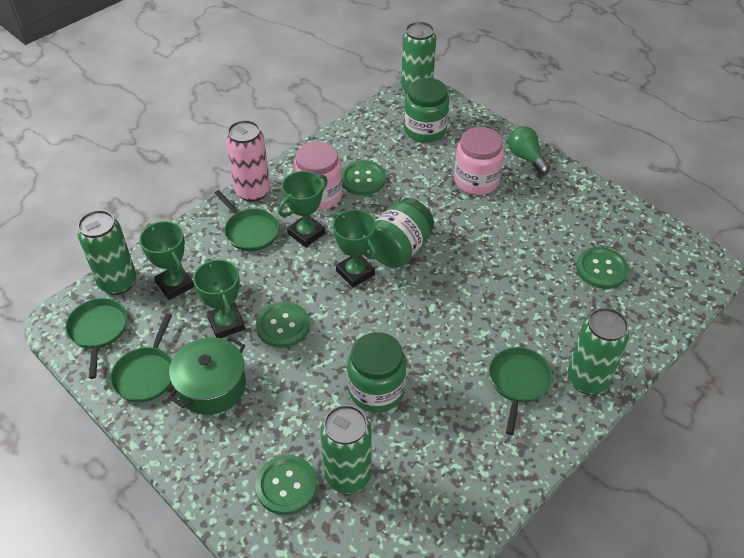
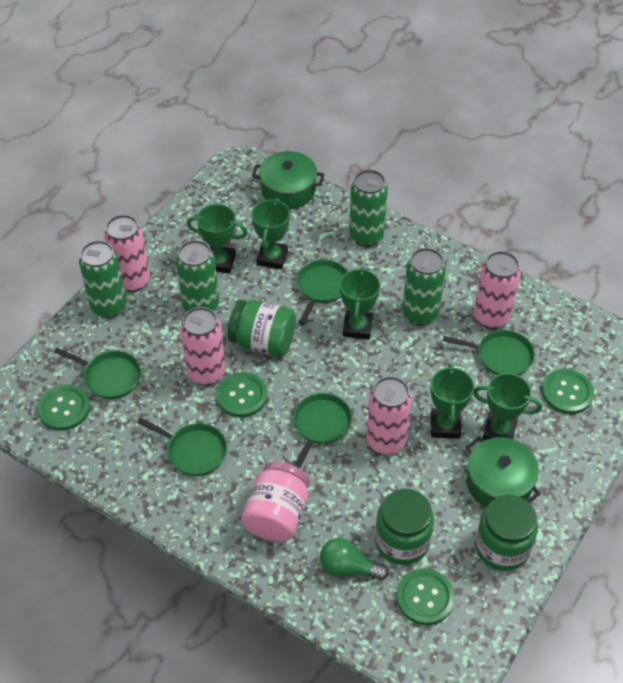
green pan: [65,298,127,379] [110,313,172,402] [214,190,280,251] [489,347,553,435] = 4 -> [54,348,141,399] [137,418,227,476] [293,393,352,468] [296,259,348,325] [443,330,535,375] = 5
green pot: [168,336,246,415] = 1 -> [252,151,325,209] [466,437,540,507] = 2
green trophy: [139,221,194,300] [193,259,245,338] [278,171,328,247] [333,209,377,288] = 4 -> [187,204,248,274] [251,198,290,269] [340,267,380,339] [430,364,474,439] [473,373,542,440] = 5
pink can: [226,120,270,202] = 1 -> [104,215,150,292] [180,307,225,385] [366,376,412,455] [474,251,521,329] = 4
pink jar: [293,141,342,210] [454,127,504,195] = 2 -> [241,461,309,542] = 1

